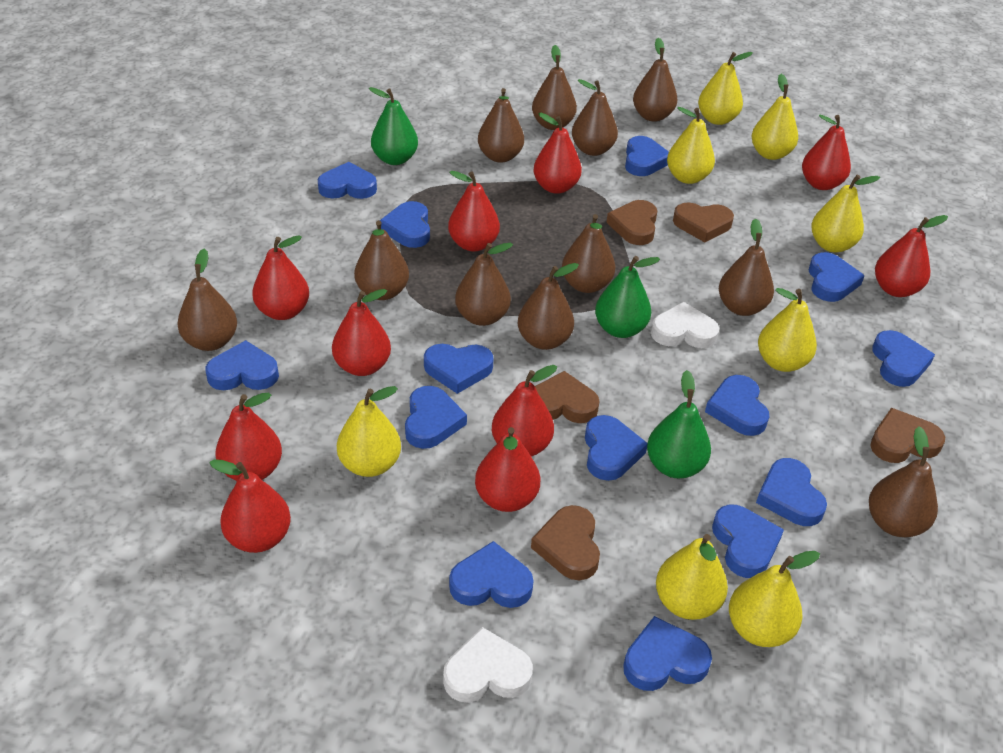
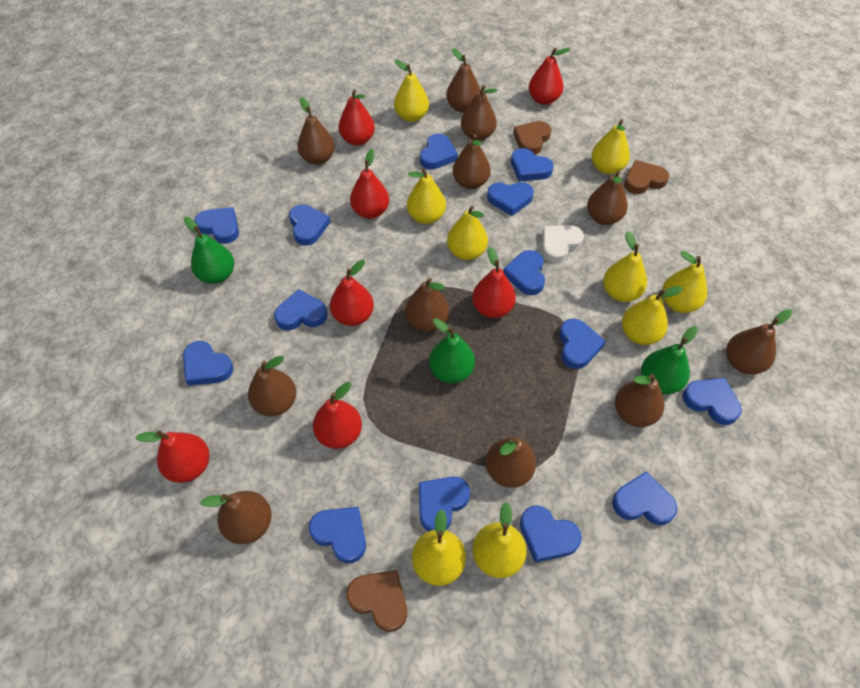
brown heart: [531,505,600,580] [535,371,599,423] [606,200,657,245] [673,203,734,242] [870,408,945,463] = 5 -> [346,570,407,632] [513,121,551,155] [624,160,669,194] = 3
red pear: [209,459,291,553] [216,393,282,481] [252,235,309,320] [332,289,391,376] [448,171,500,252] [475,427,540,512] [492,365,557,457] [533,113,582,194] [802,115,851,190] [875,215,948,297] = 10 -> [136,430,209,483] [313,382,362,449] [330,260,374,326] [338,89,375,145] [350,149,389,219] [472,247,516,318] [529,48,570,105] = 7
white heart: [443,627,533,703] [651,302,719,348] = 2 -> [542,225,584,263] = 1
yellow pear: [337,386,401,477] [656,534,728,620] [667,107,715,184] [698,52,753,125] [729,551,820,647] [751,74,798,160] [758,288,817,372] [811,175,880,252] = 8 -> [394,60,429,122] [407,168,446,224] [412,509,466,586] [447,205,488,260] [472,502,527,578] [591,119,630,174] [603,231,647,302] [622,286,683,345] [662,251,707,313] = 9

